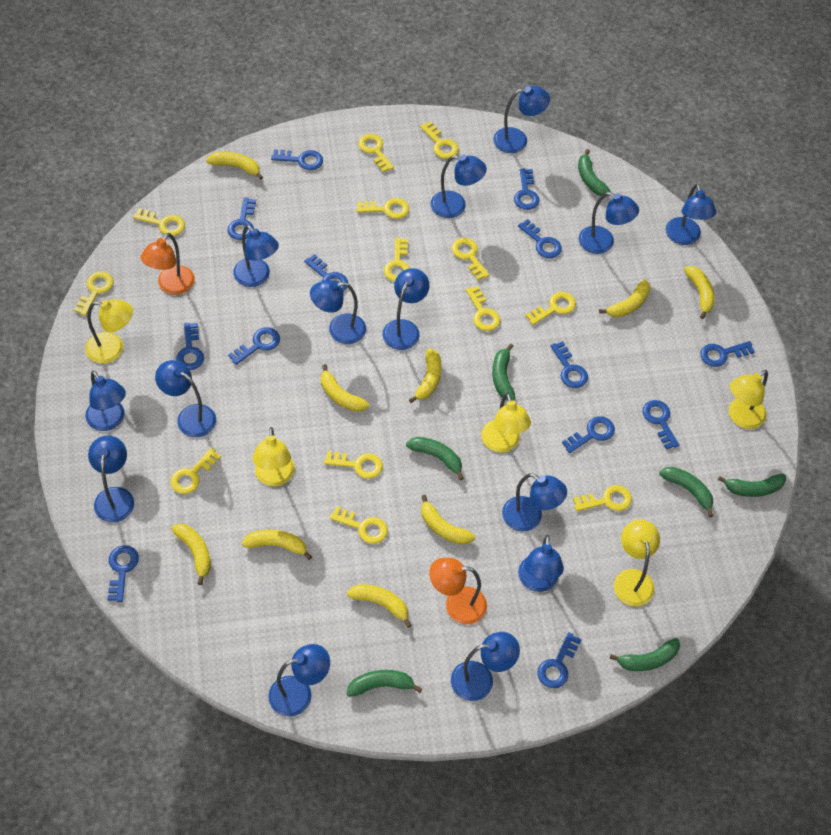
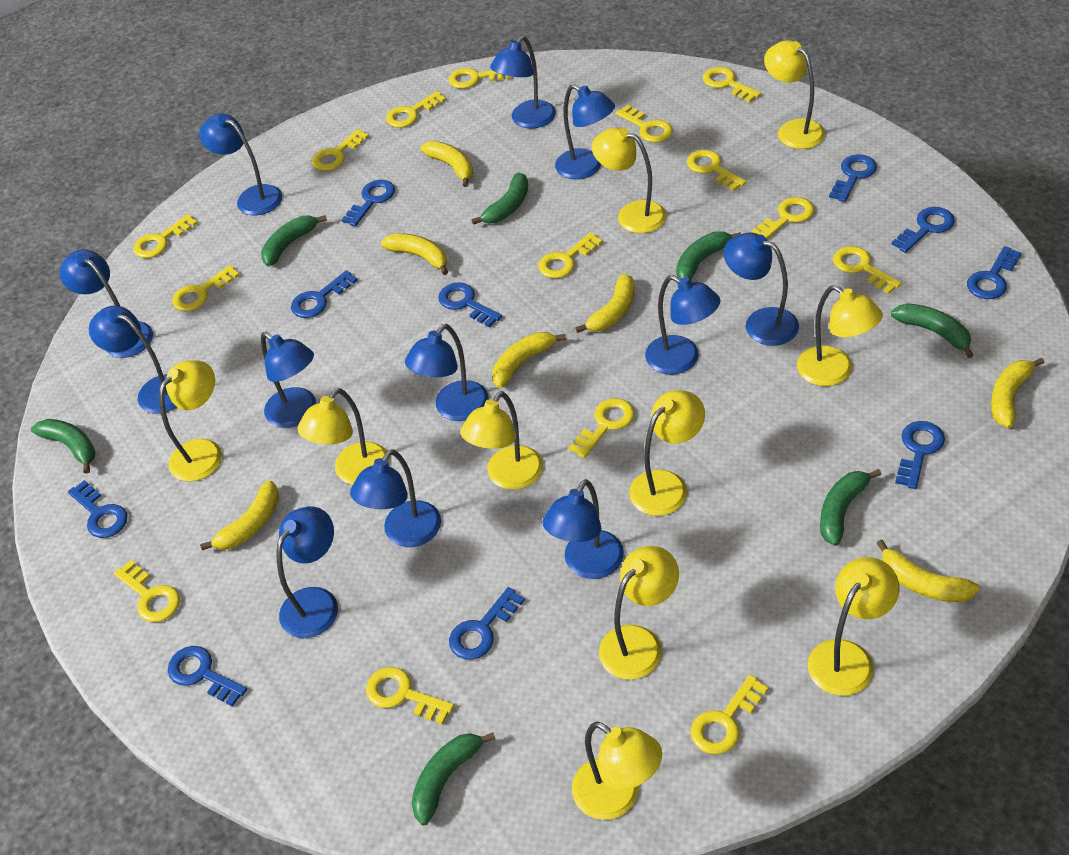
blue key: [107,545,139,602] [176,323,204,370] [228,197,256,240] [228,327,280,365] [271,149,323,170] [304,254,348,292] [514,169,539,210] [518,219,562,258] [537,632,582,688] [551,341,588,388] [562,416,615,453] [642,400,679,450] [700,341,755,367] = 13 -> [68,480,128,538] [168,646,247,707] [291,270,358,318] [341,180,395,226] [438,282,502,327] [449,587,525,660] [829,154,877,202] [891,207,955,253] [895,421,945,489] [967,246,1022,299] = 10
blue lamp: [85,371,126,431] [88,435,134,523] [155,360,216,437] [233,225,279,287] [268,644,330,717] [310,280,366,344] [382,268,430,350] [431,155,487,218] [451,632,520,701] [493,86,550,153] [502,473,567,531] [518,535,564,592] [579,192,639,254] [666,184,716,245] = 14 -> [59,249,153,358] [89,306,177,414] [199,114,282,216] [261,332,316,428] [276,506,338,638] [350,449,441,547] [405,324,489,421] [490,36,556,129] [543,479,624,579] [555,84,615,180] [645,275,720,375] [724,233,799,346] = 12
orange lamp: [141,233,195,295] [429,558,487,624] = 2 -> none = 0
yellow banana: [172,524,211,585] [206,152,263,180] [242,530,312,560] [321,364,369,412] [347,584,412,628] [409,348,441,403] [421,495,475,545] [599,280,650,317] [684,266,715,319] = 9 -> [200,480,279,550] [381,233,448,275] [420,141,473,187] [492,332,566,388] [575,273,635,333] [877,540,980,602] [991,358,1044,428] = 7
yellow key: [74,271,114,316] [133,208,185,236] [171,448,221,494] [324,451,383,479] [330,506,388,544] [356,198,409,219] [358,134,394,172] [384,238,410,281] [420,121,458,159] [451,238,489,280] [466,286,500,331] [525,292,576,325] [573,485,632,511] = 13 -> [114,560,180,622] [133,214,198,258] [172,265,240,311] [312,129,369,171] [366,667,454,725] [386,91,446,128] [449,68,512,89] [538,232,603,278] [569,398,635,458] [616,105,673,142] [687,150,746,191] [691,675,769,755] [703,67,761,102] [751,197,814,239] [833,246,902,294] = 15
yellow lamp: [85,299,133,363] [253,427,295,486] [481,393,531,452] [614,520,660,606] [729,370,768,429] = 5 -> [159,360,222,482] [298,388,389,485] [461,391,543,490] [572,721,662,820] [592,128,666,233] [599,546,679,680] [629,390,705,516] [764,40,825,149] [797,285,883,386] [808,557,900,696] = 10

